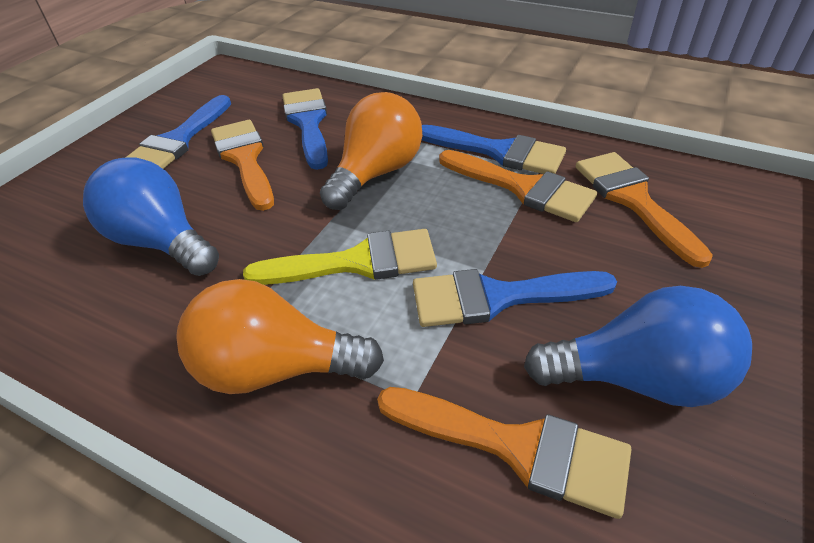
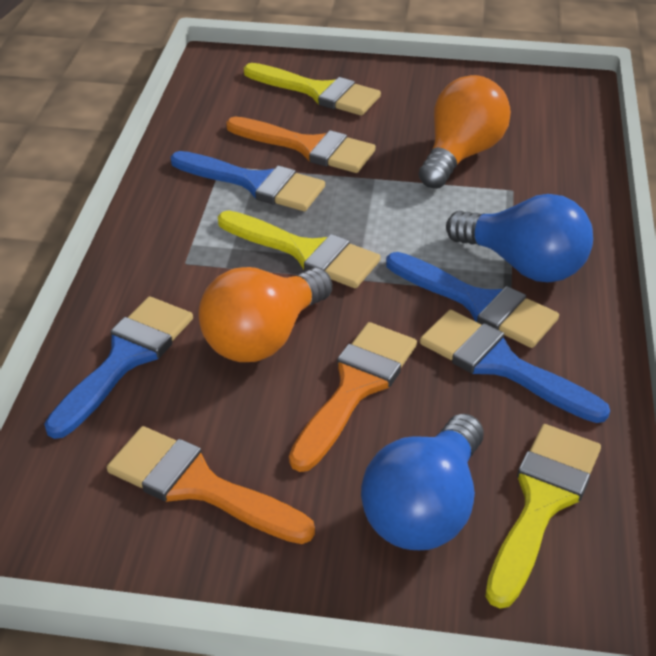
orange brush: [211,120,274,211] [377,387,631,519] [439,150,597,222] [576,152,713,268] = 4 -> [107,426,315,544] [226,116,376,173] [289,322,417,472] = 3
yellow brush: [243,229,437,285] = 1 -> [218,210,381,288] [244,63,381,116] [485,424,601,608] = 3

